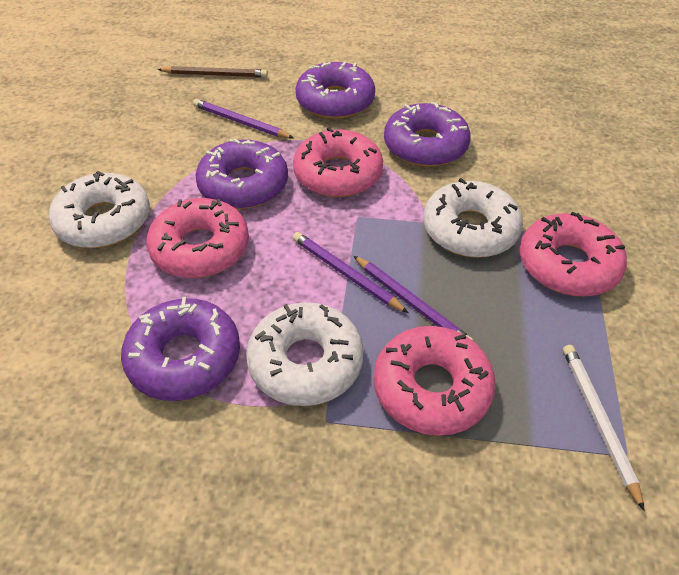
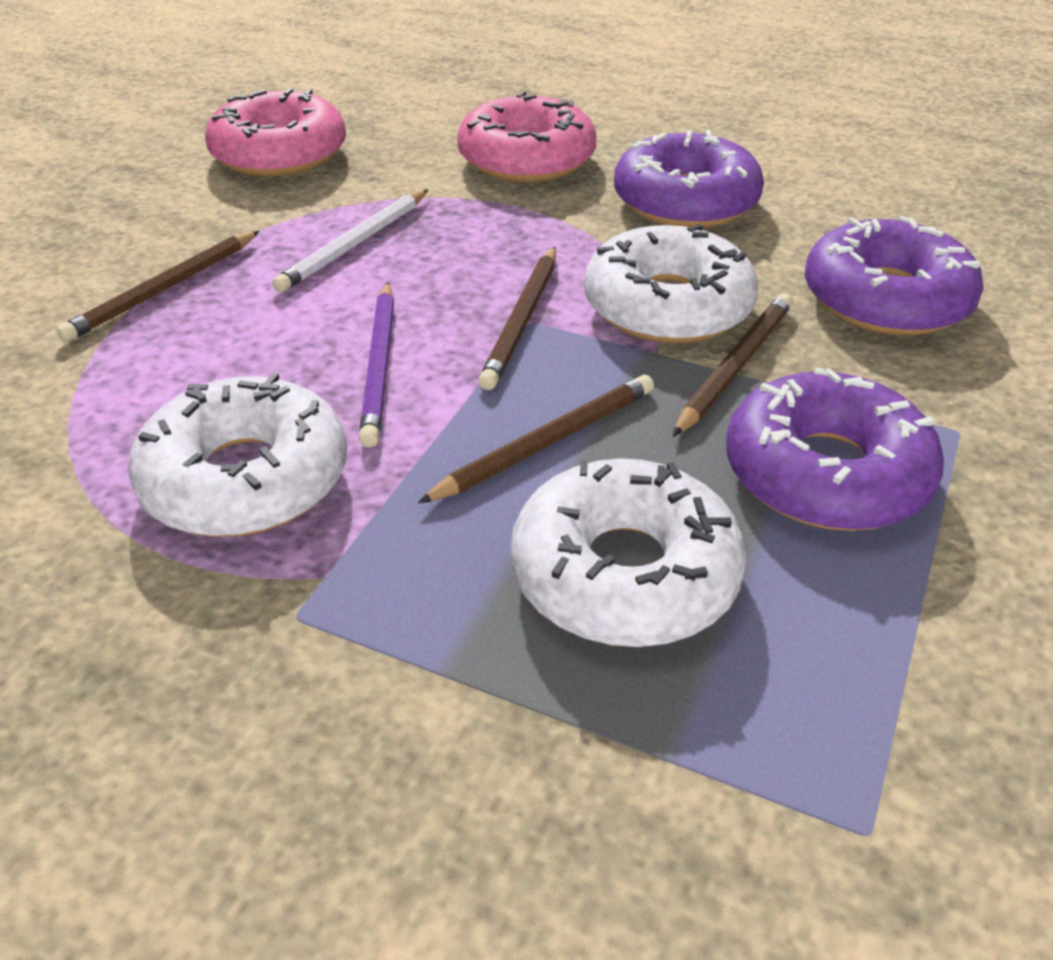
brown pencil: [157,66,268,78] = 1 -> [56,231,259,342] [418,375,654,503] [478,247,556,390] [673,293,793,437] = 4
pink donut: [146,198,249,278] [293,127,383,197] [374,326,495,436] [519,212,627,297] = 4 -> [205,88,346,177] [457,91,596,183] = 2
purple donut: [121,297,240,401] [196,139,288,209] [295,62,375,119] [384,101,471,167] = 4 -> [614,130,764,228] [726,367,944,531] [805,216,984,336] = 3
purple pencil: [193,99,293,139] [293,232,408,313] [354,256,473,341] = 3 -> [359,282,394,448] = 1

